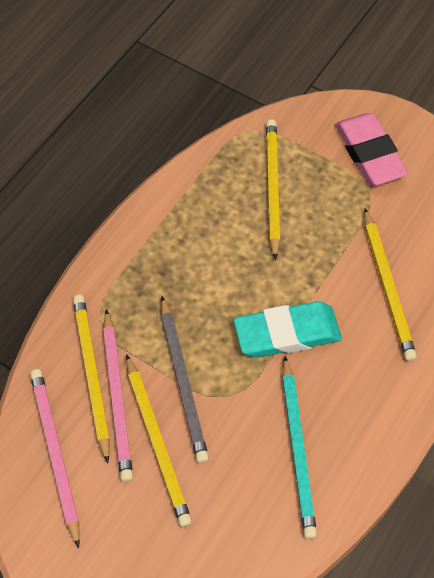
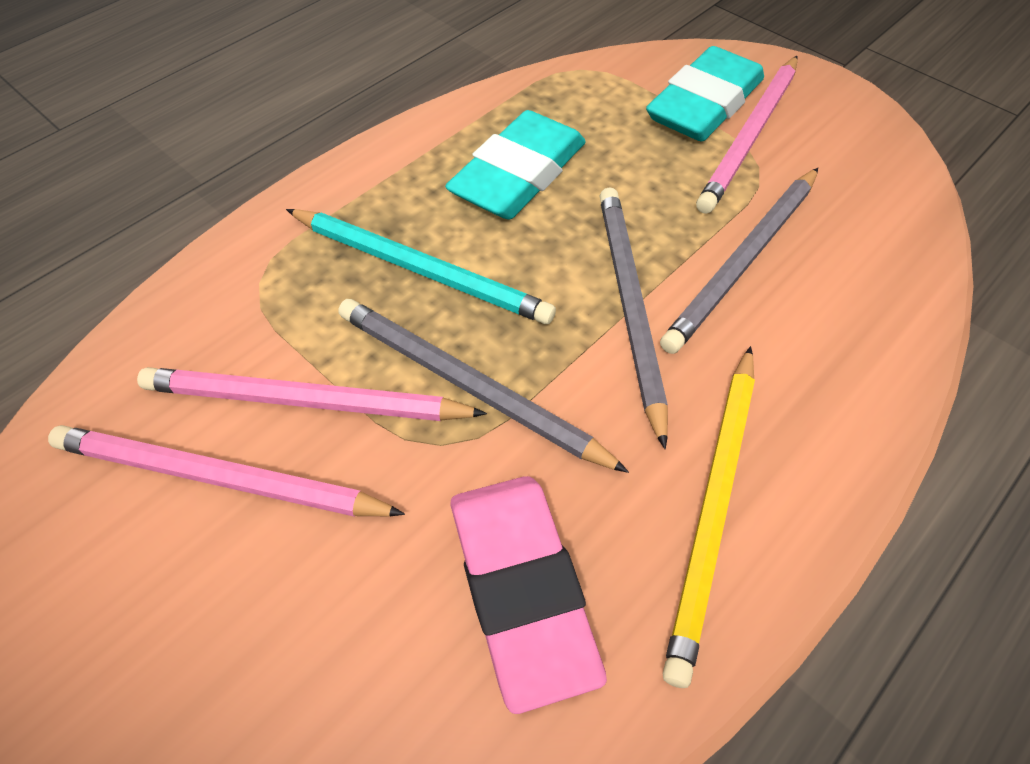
grey pencil: [161,296,209,463] = 1 -> [338,299,629,473] [599,187,668,449] [660,168,818,354] = 3
pink pencil: [30,369,80,548] [103,309,133,482] = 2 -> [48,425,405,517] [137,367,487,421] [696,56,798,214] = 3
turquoise eraser: [234,301,342,358] = 1 -> [445,110,586,220] [646,46,764,141] = 2
yellow pencil: [73,295,110,464] [126,354,192,527] [266,119,280,260] [364,209,417,361] = 4 -> [663,346,755,688] = 1

